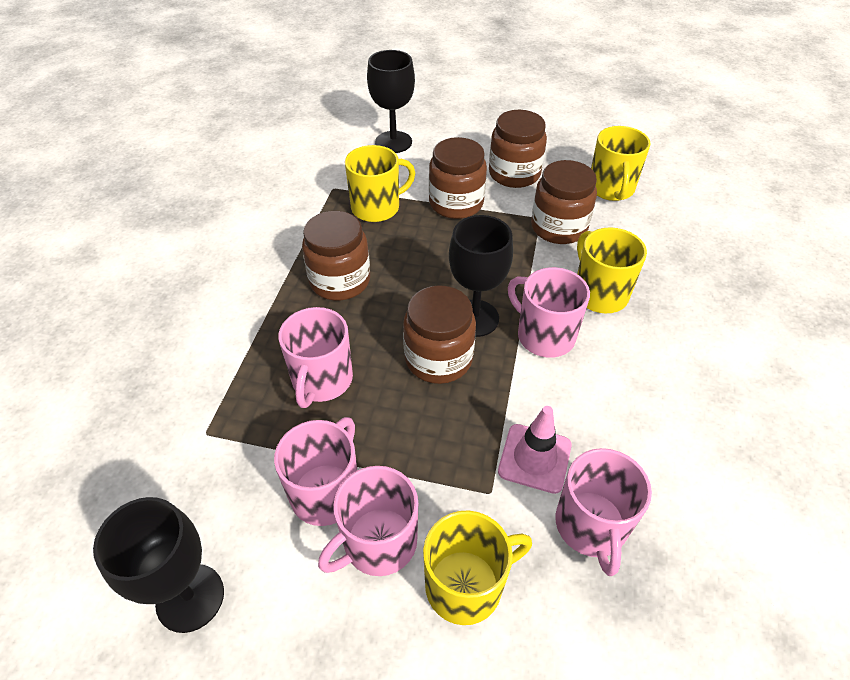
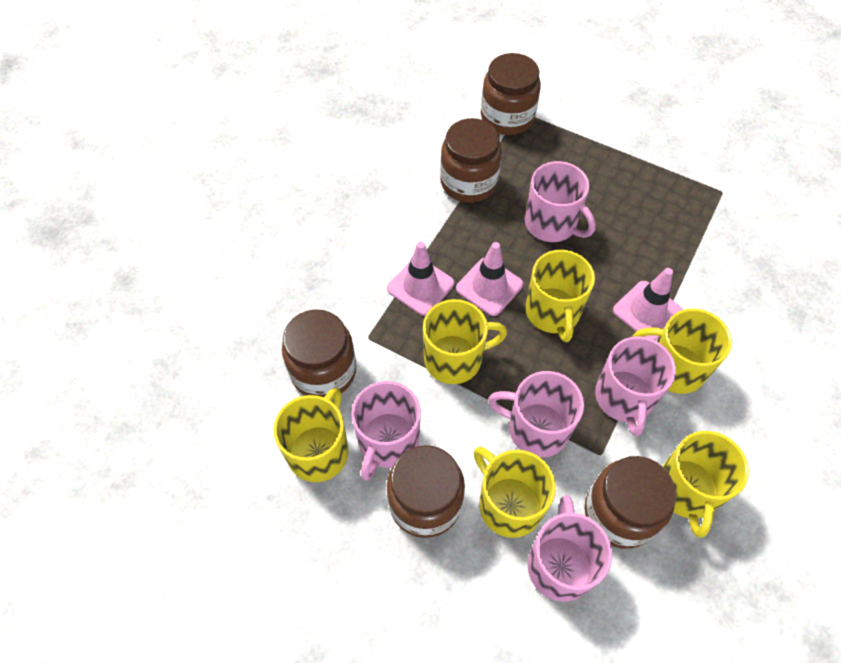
black goblet: [93,497,224,633] [367,50,415,153] [449,215,513,337] = 3 -> none = 0
pink traffic cone: [498,406,572,494] = 1 -> [387,241,455,316] [456,242,523,316] [613,268,683,341] = 3
yellow mug: [345,145,415,222] [423,510,532,625] [577,227,647,313] [591,126,651,201] = 4 -> [274,388,349,482] [423,299,507,384] [474,447,556,538] [525,250,595,342] [632,309,732,394] [662,431,749,538] = 6

